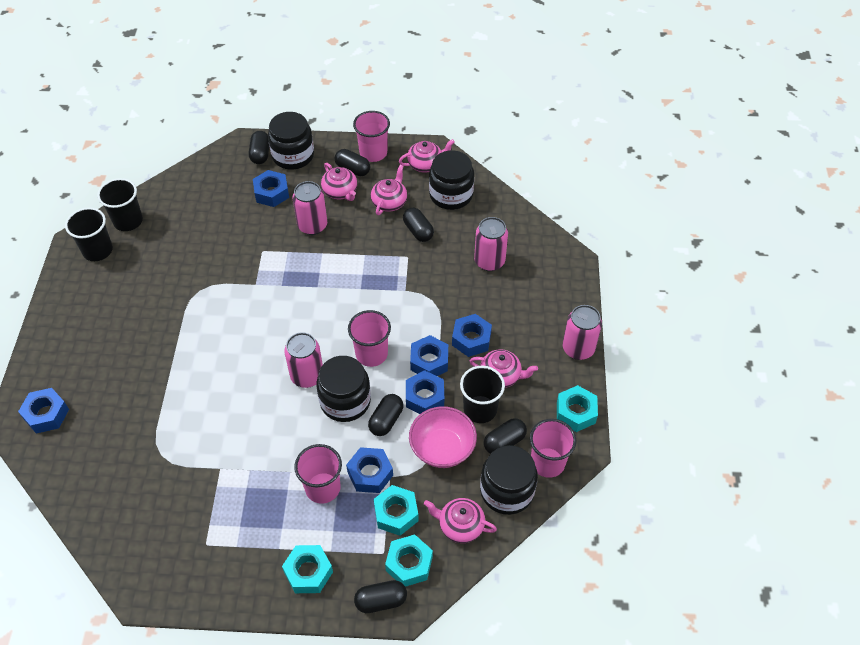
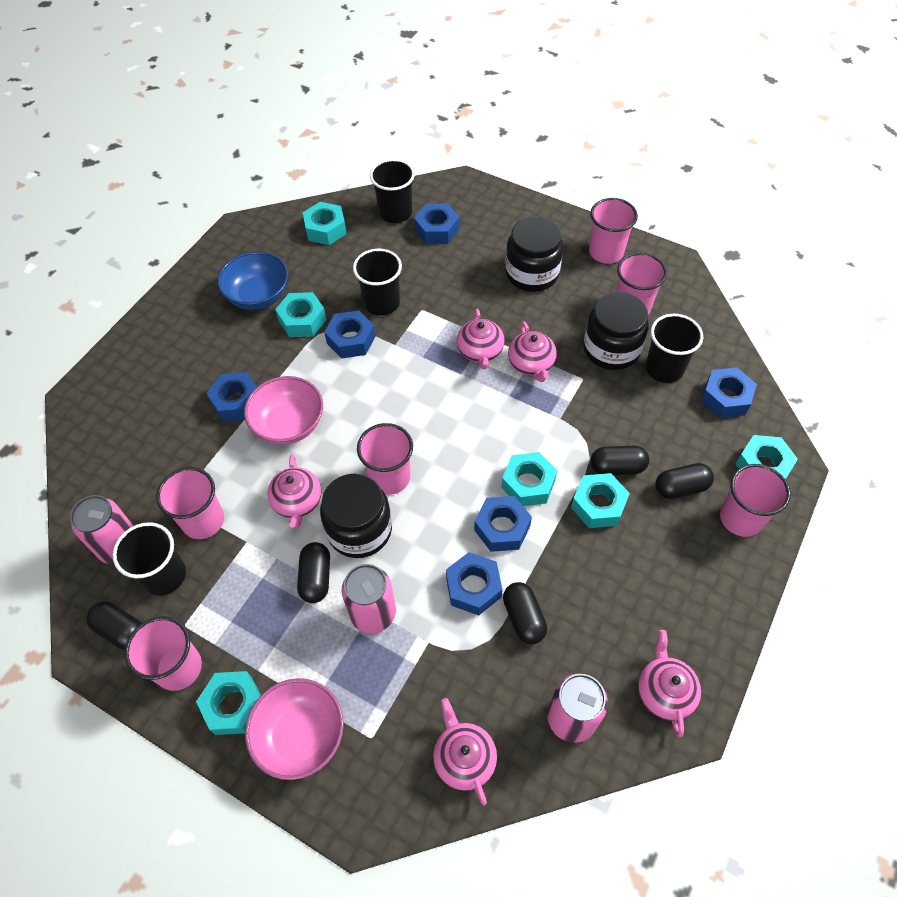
black capsule: [249,131,269,164] [335,149,370,176] [354,580,407,613] [368,394,403,436] [403,208,434,242] [484,418,527,454] = 6 -> [86,601,142,650] [297,542,330,603] [503,582,547,644] [591,446,649,475] [655,463,714,499] = 5
black cup: [65,207,113,261] [97,178,143,231] [460,366,505,423] = 3 -> [113,522,186,596] [353,249,402,316] [370,159,415,223] [646,314,703,383] = 4
black jar: [268,112,314,170] [316,356,371,422] [429,150,474,210] [480,445,538,515] = 4 -> [320,474,392,558] [505,217,563,292] [583,292,649,370] = 3
blue bowl: none = 0 -> [217,251,289,310] = 1
pink bowl: [409,406,477,468] = 1 -> [244,376,323,445] [245,678,344,780] = 2
pink can: [284,332,323,388] [293,181,327,235] [474,217,508,271] [562,305,602,360] = 4 -> [70,495,133,564] [341,564,396,633] [547,673,608,743] = 3
pink cup: [294,444,342,504] [348,310,391,367] [353,111,390,162] [530,419,576,478] = 4 -> [125,616,202,691] [156,467,224,539] [357,423,413,495] [589,198,638,264] [616,253,667,315] [720,464,790,537] = 6
turquoise nut: [282,545,333,593] [374,485,419,536] [385,534,433,587] [557,385,598,432] = 4 -> [196,671,261,735] [275,292,327,337] [303,202,347,245] [501,452,557,506] [571,473,630,528] [736,435,798,479] = 6

